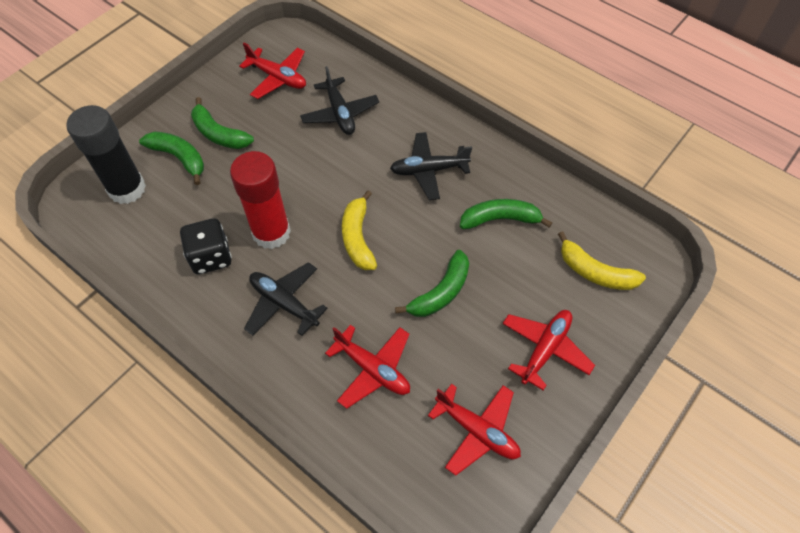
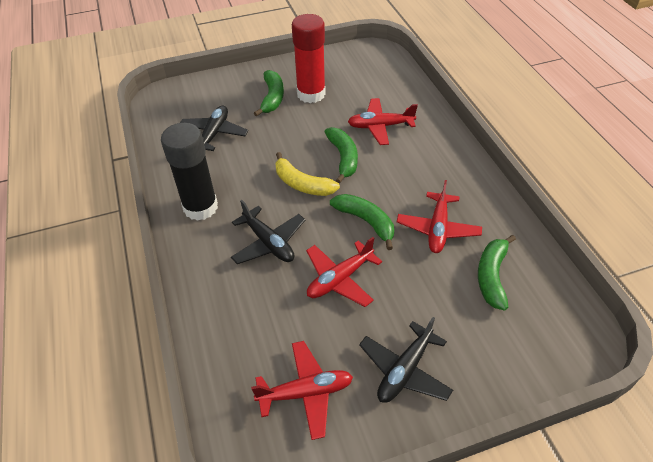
black dice: [180,218,232,274] = 1 -> none = 0
yellow banana: [342,191,377,270] [558,231,646,290] = 2 -> [275,152,340,196] = 1

